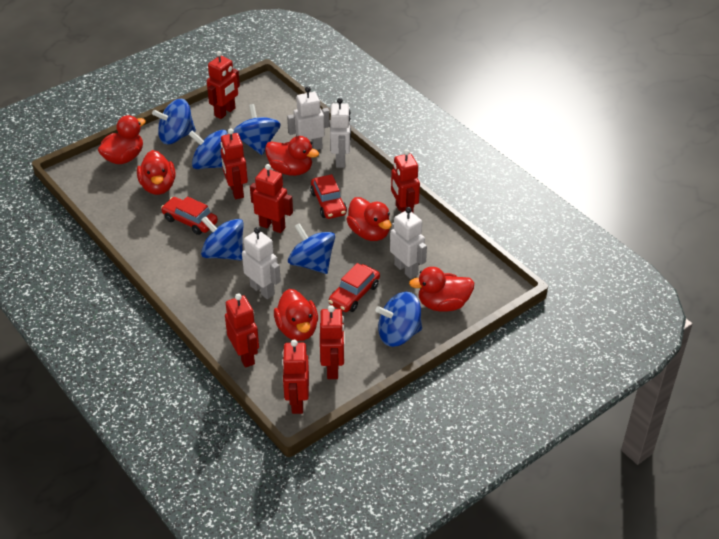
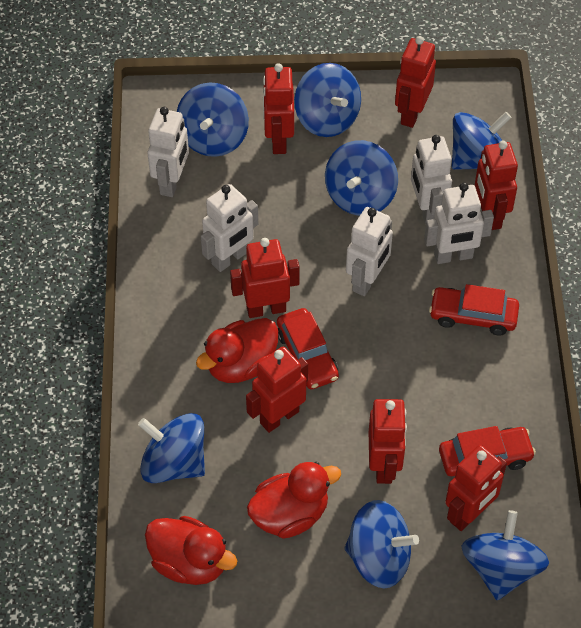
blue spinning top: [152,99,196,144] [189,130,228,169] [201,216,244,260] [234,104,281,155] [288,223,335,274] [375,292,422,347] = 6 -> [138,413,205,483] [177,83,249,157] [294,63,361,137] [325,140,398,216] [344,500,419,588] [452,112,512,170] [461,510,549,600] = 7
red duck: [98,115,146,164] [137,150,176,195] [265,136,319,176] [274,289,318,341] [346,197,392,241] [409,267,474,312] = 6 -> [145,516,237,585] [196,318,278,383] [247,461,341,539] = 3
white robot: [242,227,281,299] [287,87,330,150] [330,98,351,168] [390,207,427,279] = 4 -> [147,107,189,197] [201,184,259,272] [346,207,393,296] [411,135,452,224] [424,182,494,264] = 5

